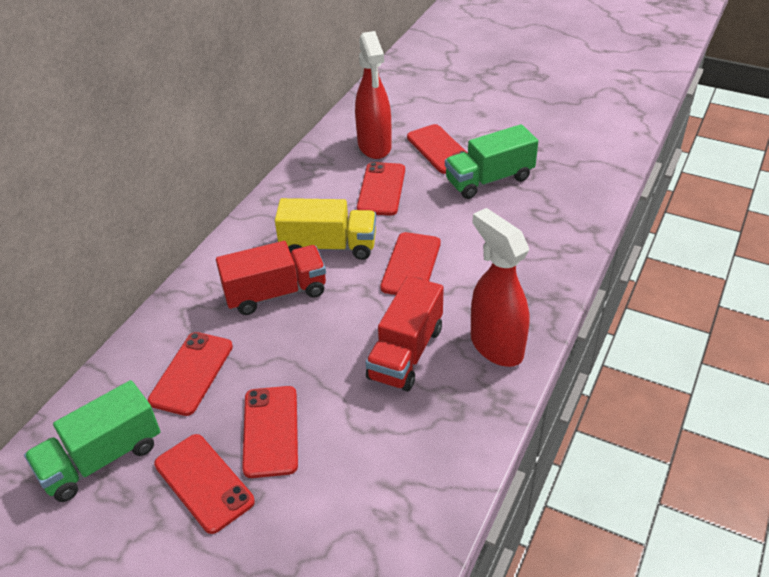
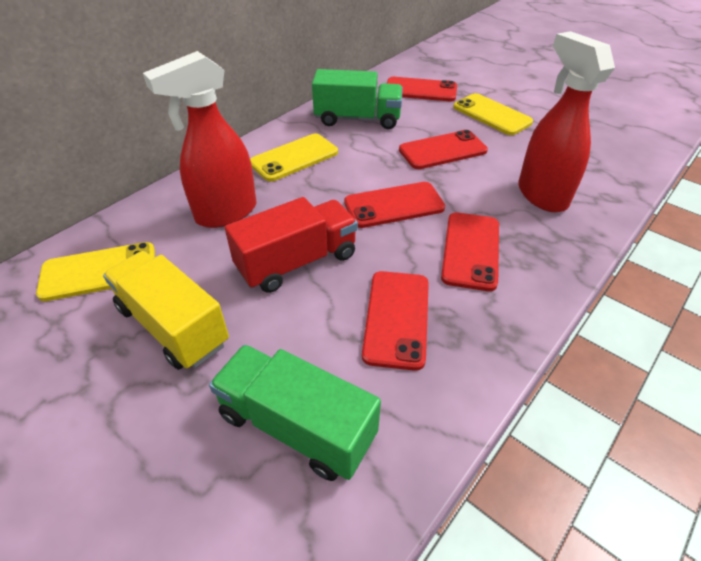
red phone: [148,332,233,416] [154,434,255,534] [242,386,298,478] [357,162,405,216] [380,232,441,295] [407,124,468,174] = 6 -> [344,182,445,228] [362,271,429,371] [387,77,457,101] [399,130,488,169] [441,213,499,291] = 5
red truck: [216,241,326,315] [366,276,444,391] = 2 -> [225,197,358,293] = 1
yellow phone: none = 0 -> [36,242,155,301] [250,133,338,182] [453,93,533,135] = 3

